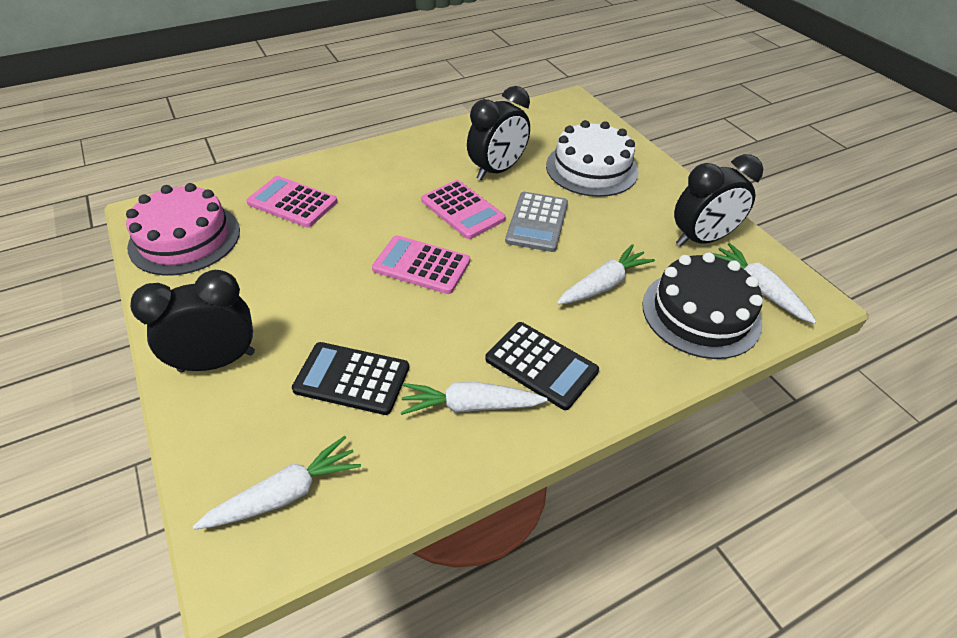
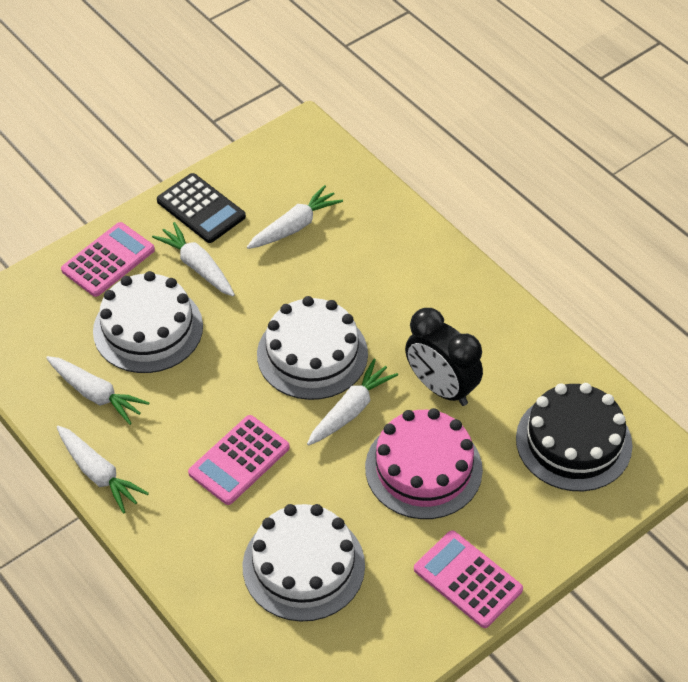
black calculator: [292,342,409,415] [485,322,599,410] = 2 -> [157,173,246,243] = 1
black clock: [130,270,255,372] [467,86,530,180] [674,154,763,247] = 3 -> [405,308,483,406] = 1
grey calculator: [505,192,568,252] = 1 -> none = 0
white cake: [546,120,638,197] = 1 -> [93,271,203,373] [243,504,365,622] [257,296,368,400] = 3
white carrot: [193,436,361,530] [401,382,548,415] [557,244,655,305] [710,243,817,324] = 4 -> [46,356,149,425] [57,426,149,514] [152,222,235,296] [247,185,343,249] [307,359,398,446] = 5

